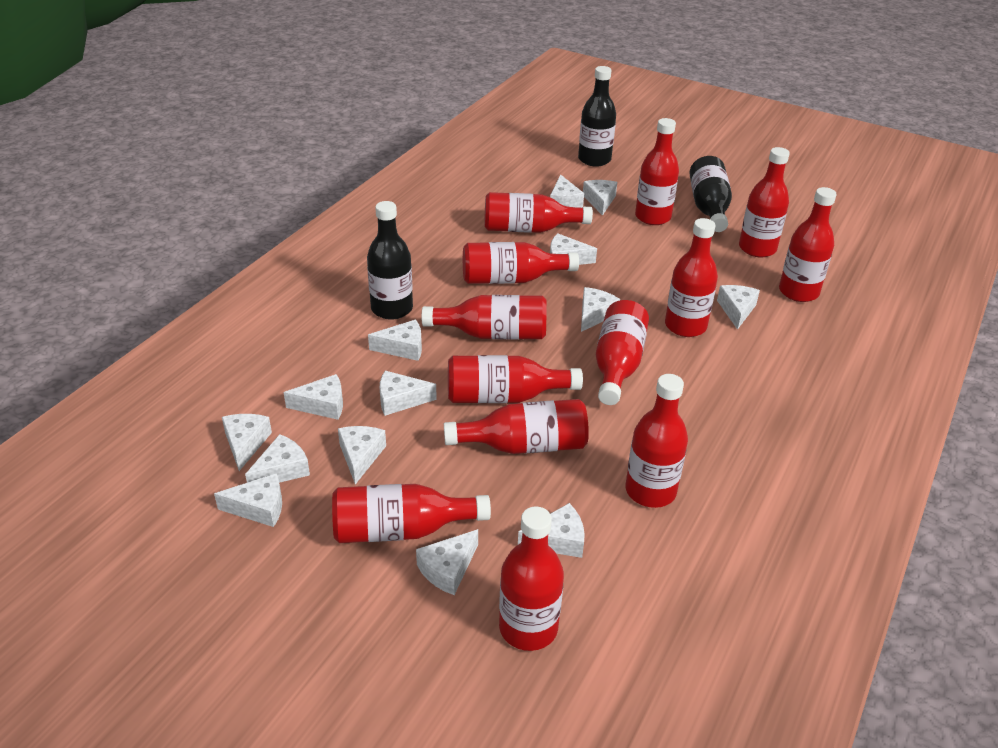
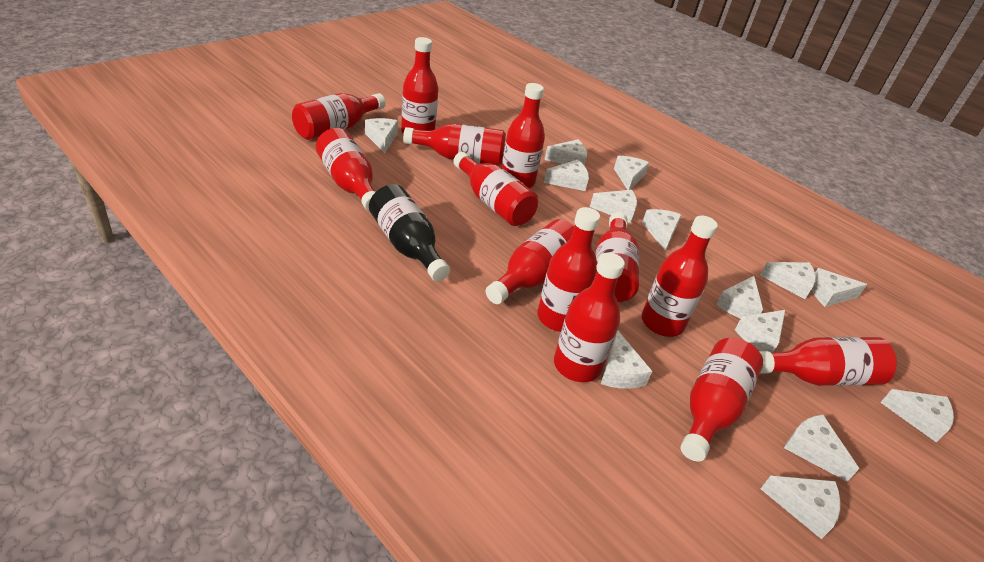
black bottle: [367,201,413,320] [578,66,616,167] [689,156,732,232] = 3 -> [369,184,450,281] = 1

